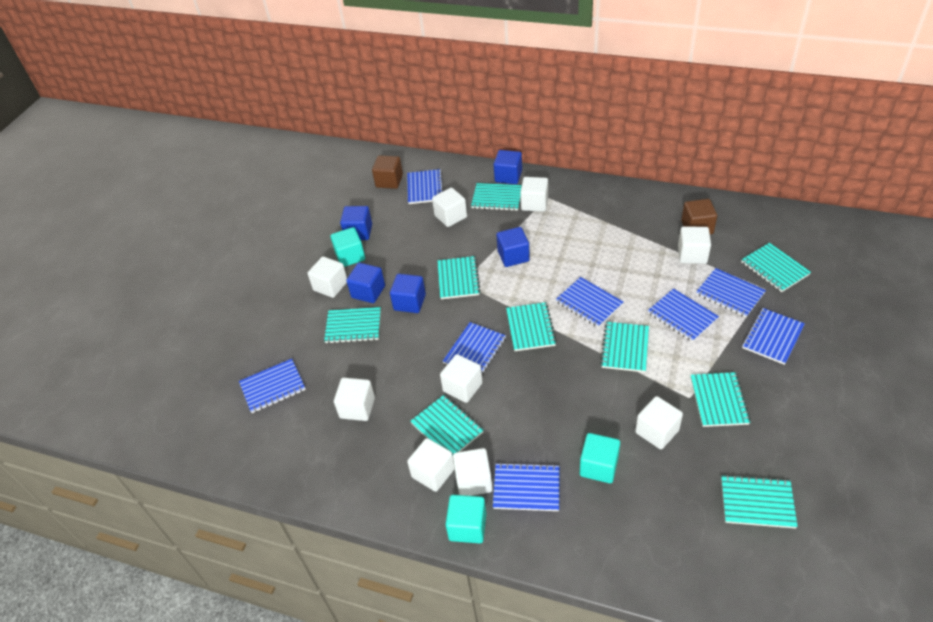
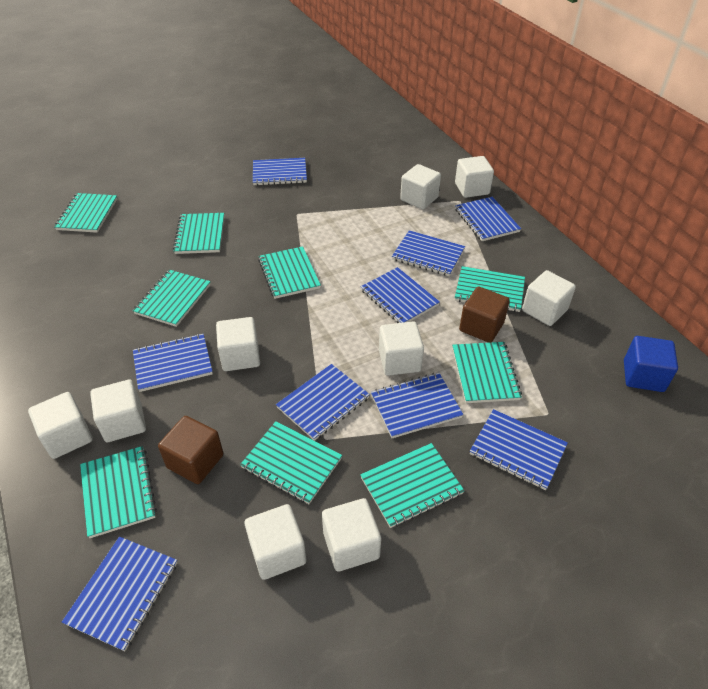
blue cube: [340,206,372,240] [346,263,385,303] [390,274,426,313] [494,150,522,184] [496,227,530,267] = 5 -> [624,336,678,392] = 1
blue notebook: [239,359,306,413] [407,169,444,204] [443,322,506,375] [493,463,560,511] [555,277,623,328] [648,288,719,342] [696,268,766,317] [742,308,805,365] = 8 -> [62,537,177,651] [133,334,213,392] [253,158,307,186] [276,364,370,441] [361,267,440,323] [371,373,463,438] [392,230,465,276] [455,197,521,241] [470,409,568,490] = 9
turquoise cube: [330,227,365,267] [445,495,486,543] [580,433,620,483] = 3 -> none = 0

